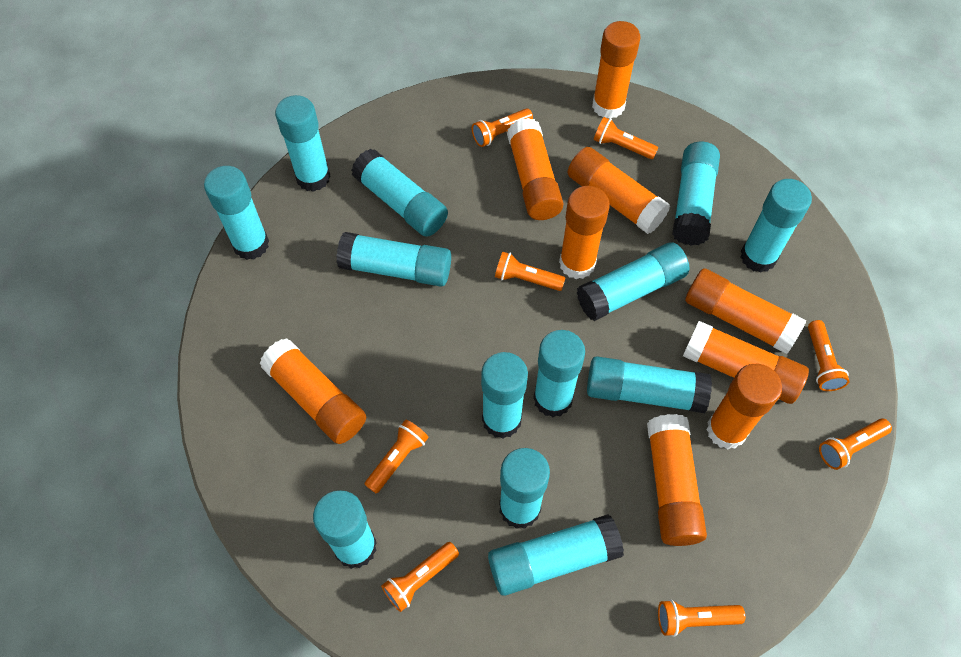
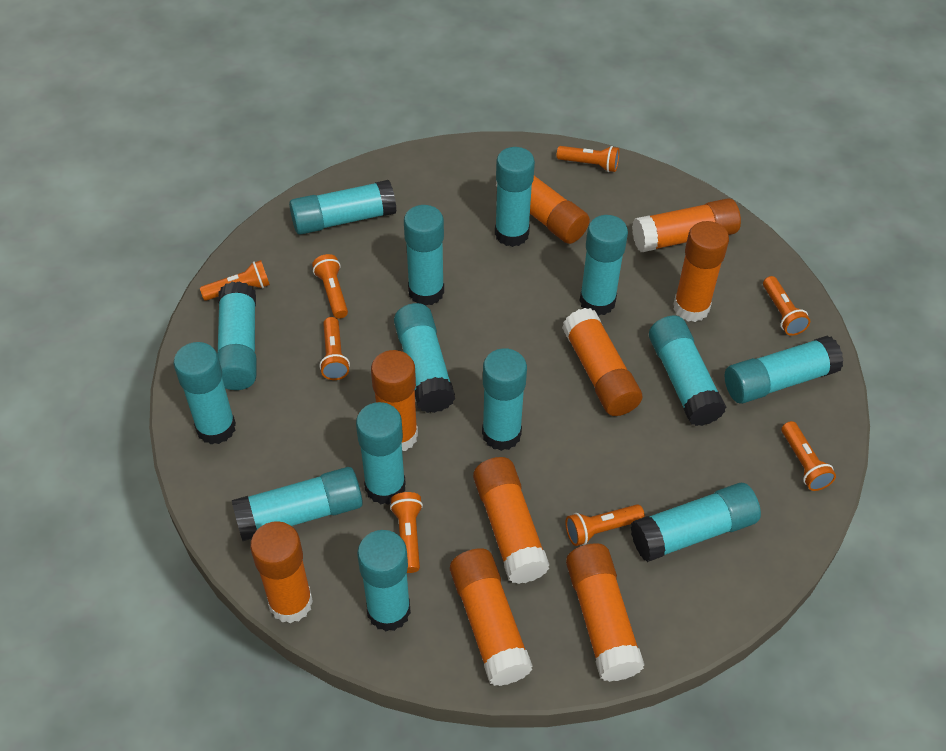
turquoise glue stick: [204,166,269,260] [275,95,331,192] [313,490,377,569] [336,232,451,287] [351,149,448,237] [481,352,528,439] [488,514,624,596] [499,448,550,529] [533,330,585,417] [577,242,689,321] [587,356,712,413] [672,142,720,246] [741,179,812,273] = 13 -> [174,342,236,445] [217,281,256,390] [232,467,363,541] [289,180,397,235] [356,402,406,505] [357,530,411,631] [394,303,455,413] [404,205,444,305] [482,348,527,451] [495,147,535,247] [579,215,628,316] [631,483,761,562] [649,316,726,426] [725,336,844,404] = 14

